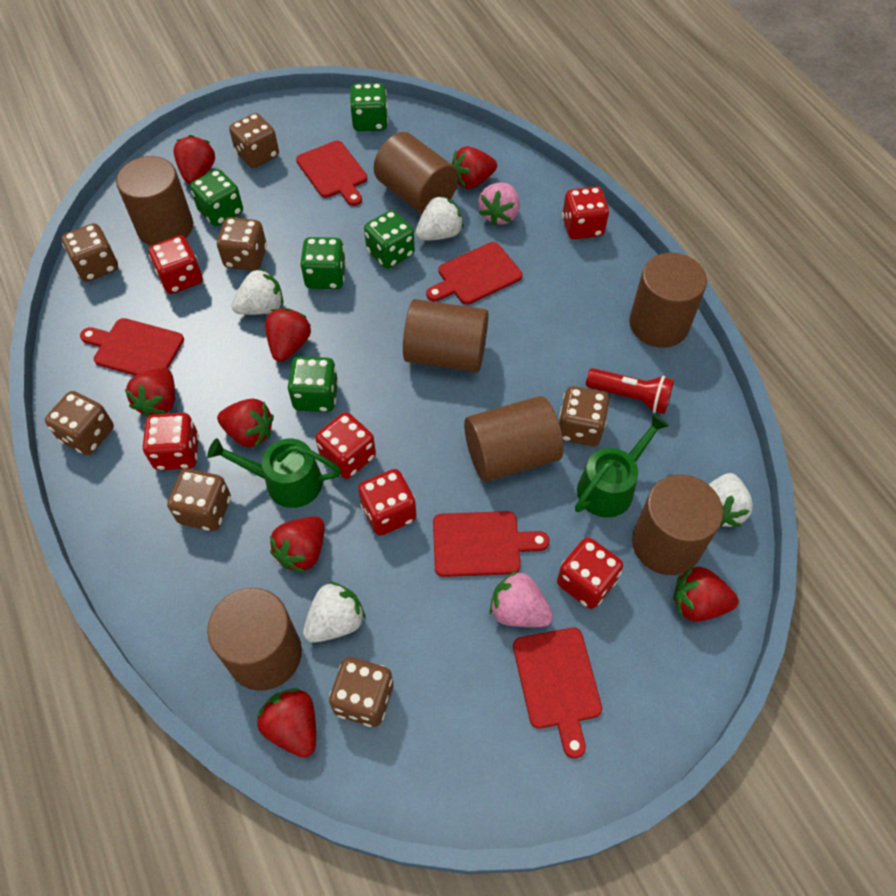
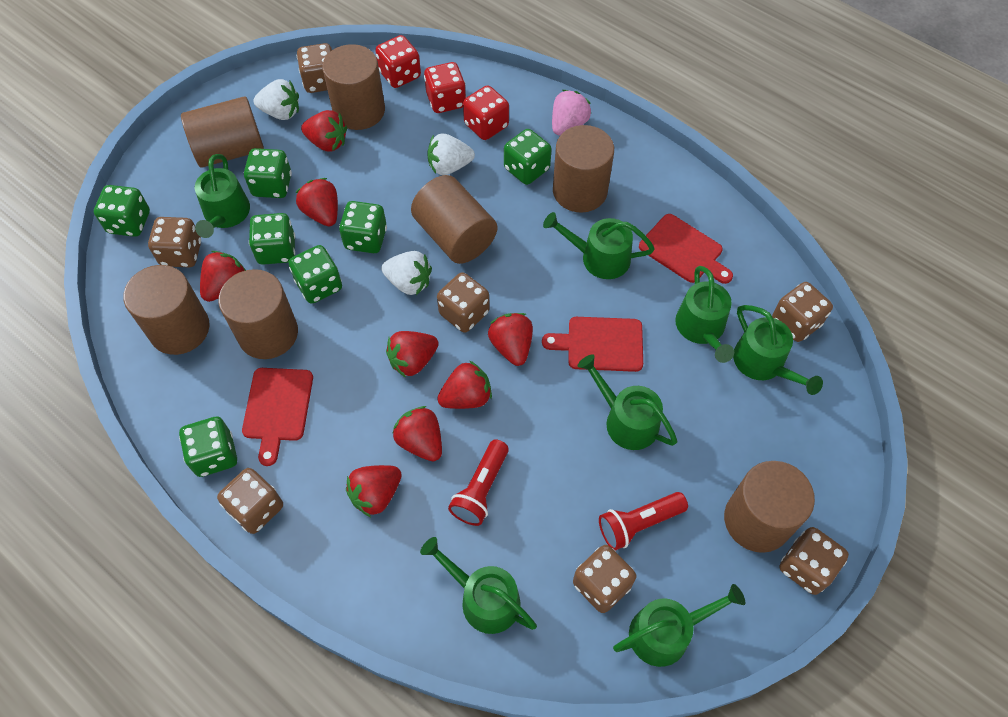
green dice: [190,169,243,226] [287,356,339,412] [300,237,346,289] [350,83,388,131] [364,210,415,269] = 5 -> [94,185,150,237] [179,416,237,477] [244,148,292,198] [249,213,295,265] [289,245,342,304] [339,201,387,253] [504,129,552,185] = 7
green watering can: [207,438,341,508] [575,413,669,517] = 2 -> [195,154,250,238] [420,537,537,634] [543,212,655,279] [578,354,677,450] [613,584,745,667] [675,266,734,363] [733,305,823,395] = 7
pink strawberry: [479,183,520,226] [490,570,553,627] = 2 -> [552,90,591,135] = 1
red cutting board: [80,318,184,376] [296,140,367,206] [426,242,522,305] [433,511,550,577] [513,628,602,759] = 5 -> [242,368,313,466] [542,317,643,372] [639,214,733,284] = 3
red dice: [143,413,199,470] [149,236,203,294] [316,412,376,479] [358,469,417,536] [557,537,623,609] [562,186,609,239] = 6 -> [375,35,421,88] [424,62,466,113] [463,85,509,140] = 3
red flashlight: [586,368,674,414] = 1 -> [448,439,509,526] [599,492,688,551] = 2
white strawberry: [231,268,283,315] [303,581,366,643] [415,195,464,241] [709,473,753,527] = 4 -> [254,79,299,120] [381,251,432,295] [427,134,475,175] = 3

